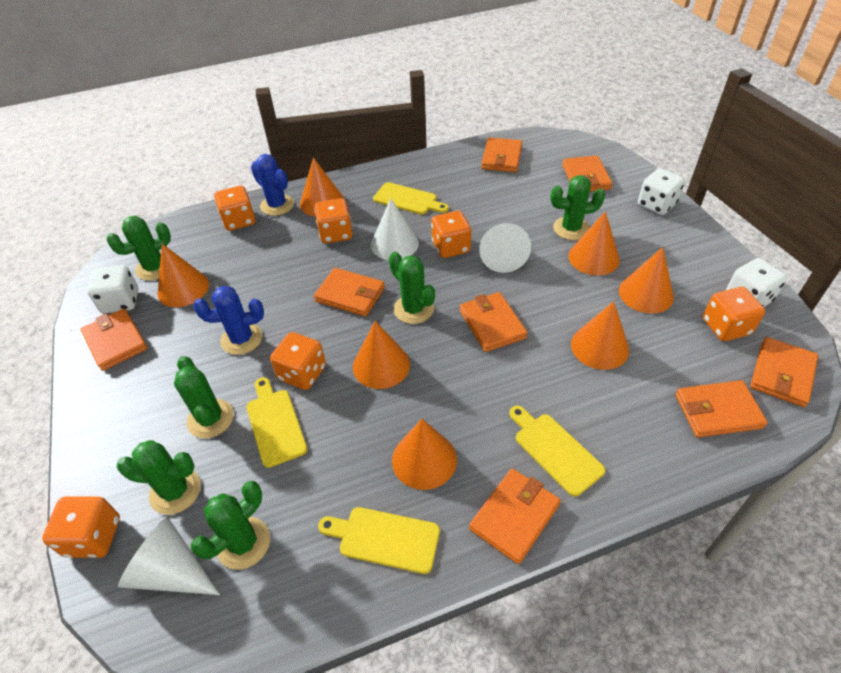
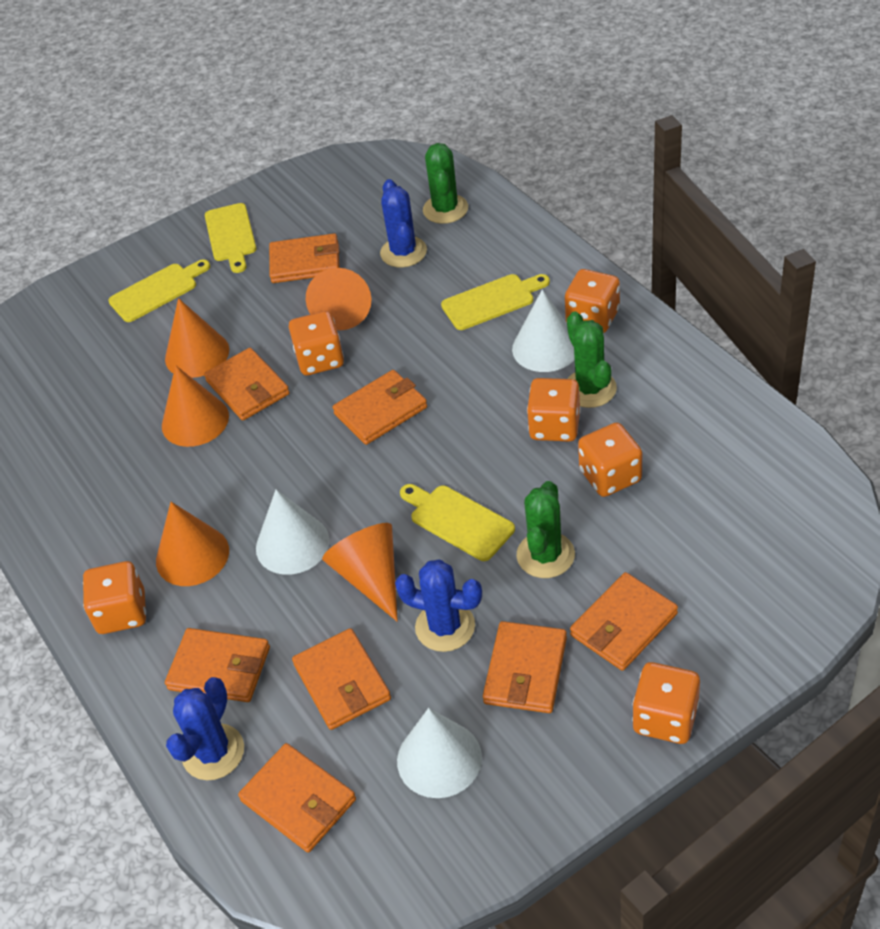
blue cactus: [193,286,264,355] [251,154,294,216] = 2 -> [166,677,244,780] [380,179,427,267] [395,559,482,652] = 3
green cactus: [107,216,171,281] [117,440,201,515] [174,356,234,439] [191,481,270,570] [389,252,435,324] [550,175,605,240] = 6 -> [423,143,468,224] [516,481,575,578] [567,312,617,408] = 3
orange cone: [157,244,209,307] [300,157,344,216] [353,321,410,389] [392,419,457,490] [568,211,620,275] [571,301,629,370] [619,247,674,314] = 7 -> [156,502,229,586] [162,365,229,447] [165,298,229,378] [306,268,371,330] [322,523,398,622] = 5
white dice: [87,265,139,314] [638,168,685,215] [726,258,787,307] = 3 -> none = 0

